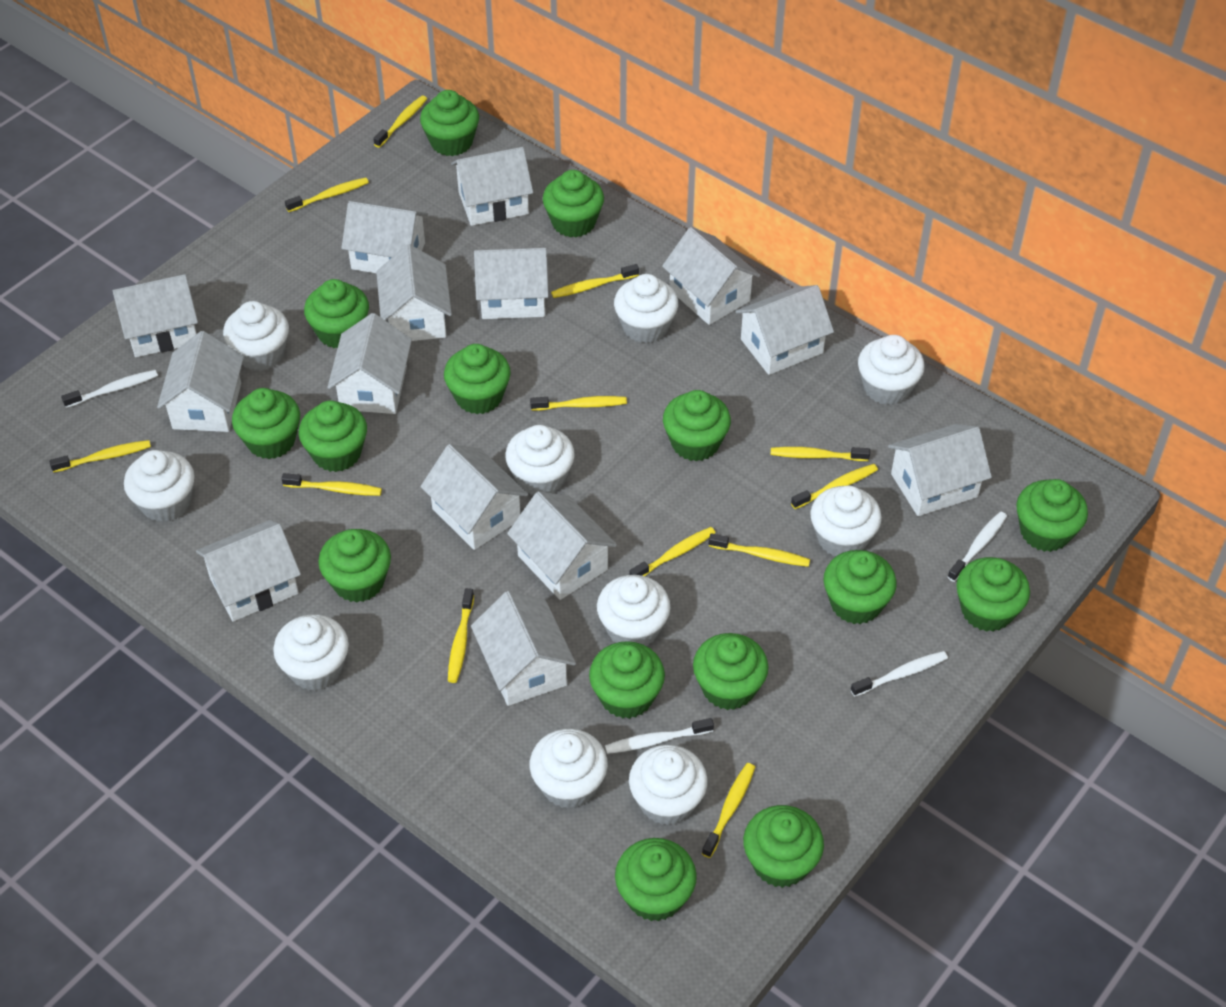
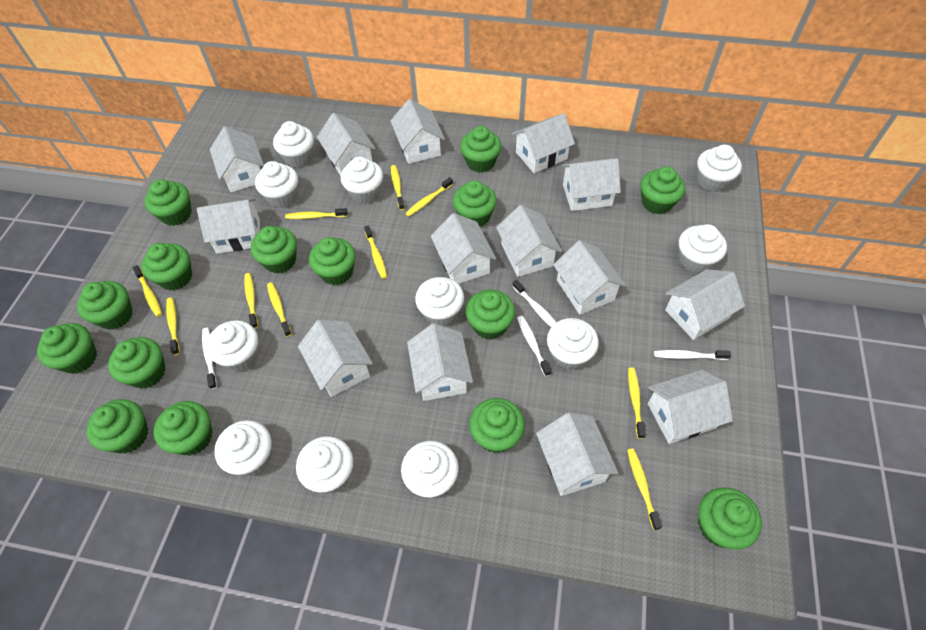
white cupcake: [124,450,195,522] [223,301,289,371] [273,614,349,691] [505,425,575,495] [530,729,608,809] [597,575,670,646] [614,274,678,343] [629,745,708,825] [810,485,882,556] [858,335,925,405] = 10 -> [206,320,259,371] [214,420,272,476] [255,161,298,208] [273,121,314,167] [296,436,353,493] [341,157,383,203] [401,441,459,498] [415,277,464,326] [547,318,599,370] [679,224,727,273] [697,145,742,192] = 11
yellow toothbrush: [49,440,151,473] [281,473,382,496] [285,177,369,212] [373,95,427,148] [448,588,474,683] [530,396,627,411] [551,264,639,298] [629,527,716,576] [702,763,755,858] [709,533,810,567] [771,447,870,461] [791,464,878,509] = 12 -> [132,265,162,317] [166,297,180,355] [244,273,258,329] [267,282,292,337] [285,208,348,219] [364,225,387,279] [391,165,405,210] [405,177,453,217] [627,448,662,530] [628,368,646,439] = 10

